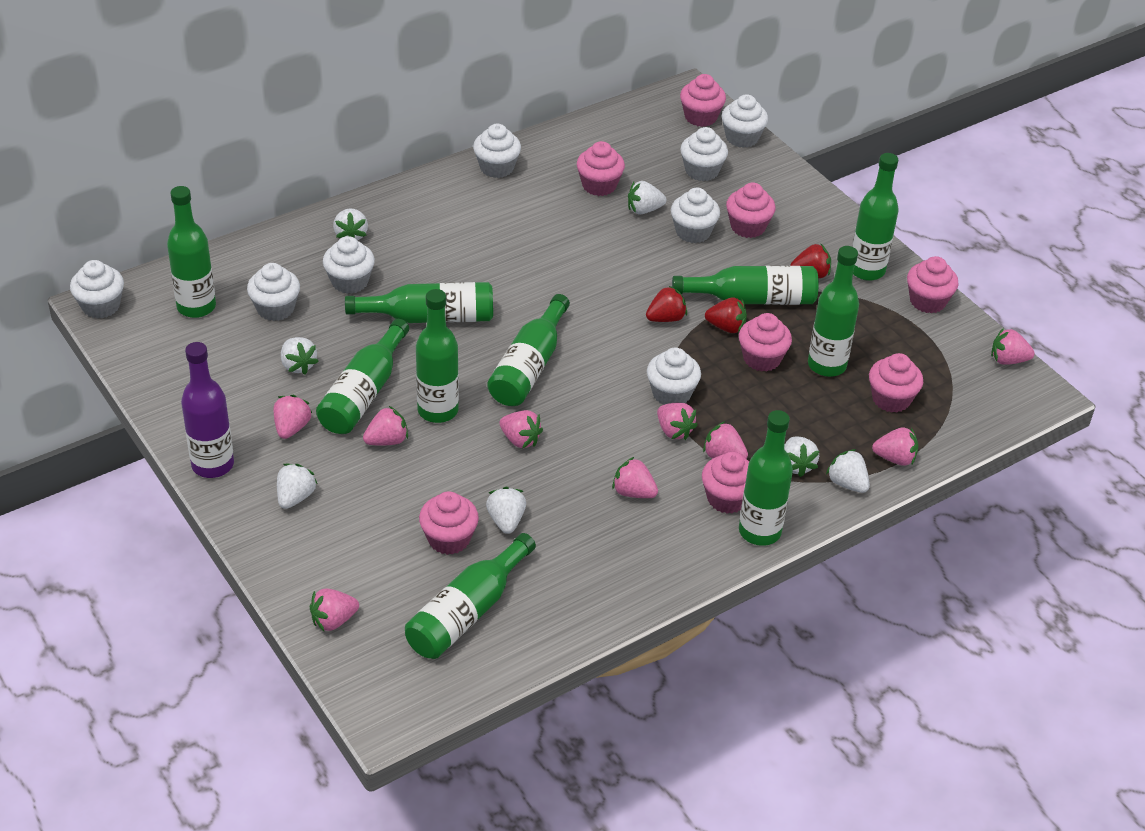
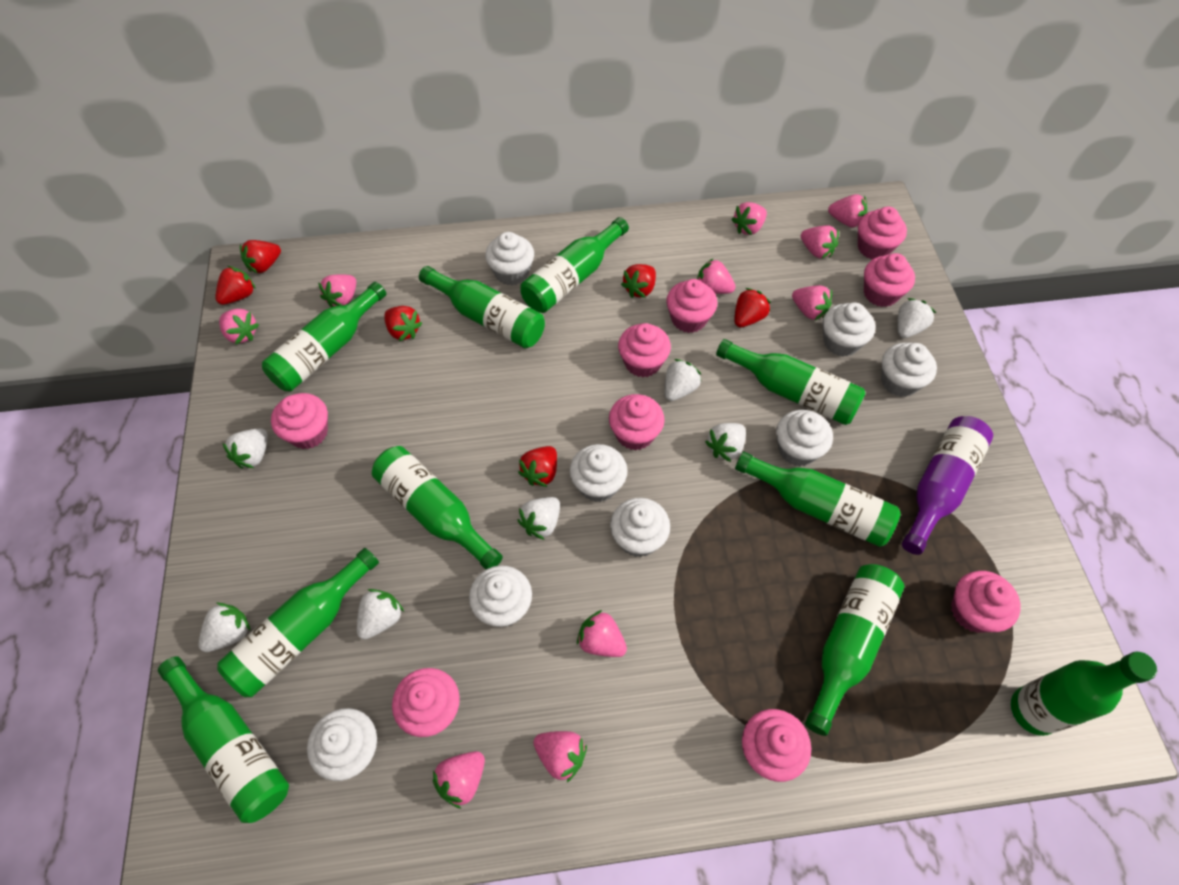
pink cupcake: [419,491,479,555] [577,141,625,196] [680,74,726,127] [702,452,749,514] [726,183,776,238] [739,313,792,372] [869,353,923,413] [907,256,959,313] = 8 -> [271,393,328,449] [392,668,460,737] [609,394,665,450] [618,323,671,377] [666,279,717,333] [742,709,811,782] [858,207,907,259] [864,253,915,307] [951,571,1021,633] = 9
pink strawberry: [274,395,312,439] [310,589,359,631] [363,406,408,446] [499,410,543,448] [612,457,658,498] [657,403,698,440] [703,421,748,459] [872,428,918,466] [991,328,1035,365] = 9 -> [219,309,259,344] [318,274,356,307] [433,751,485,809] [533,731,587,782] [577,610,627,657] [697,258,736,294] [731,202,767,235] [792,285,832,320] [801,225,839,259] [828,194,867,227] = 10
red strawberry: [646,286,687,322] [705,298,747,333] [790,243,831,278] = 3 -> [215,266,256,305] [240,240,281,274] [384,306,422,341] [518,446,557,487] [621,264,656,298] [734,288,771,327] = 6

